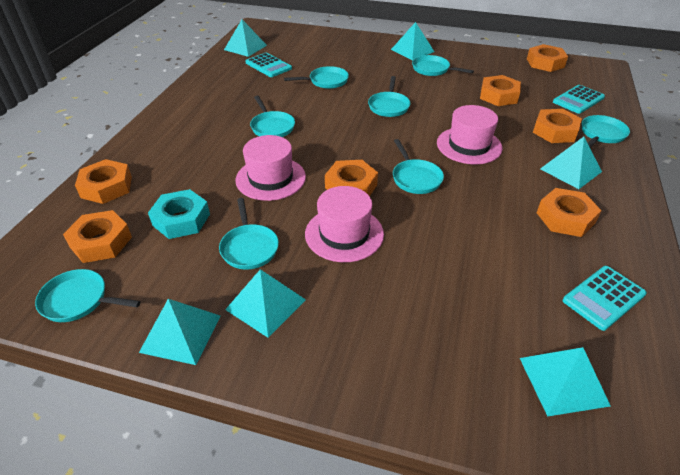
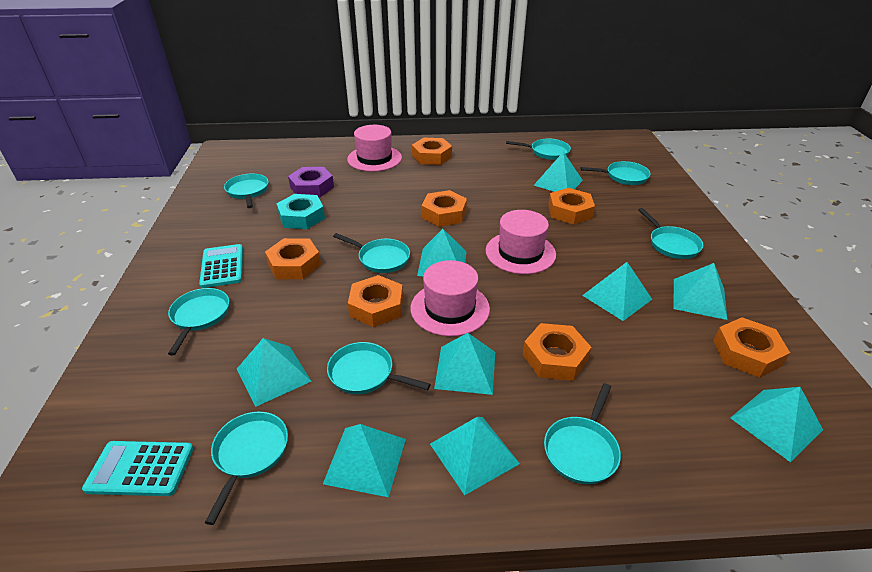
purple nut: none = 0 -> [288,167,334,197] = 1
turquoise calculator: [246,53,292,77] [553,85,605,114] [563,266,647,331] = 3 -> [82,441,194,496] [199,244,243,288] = 2
turquoise pan: [35,269,141,322] [219,198,279,270] [250,96,295,137] [284,66,349,89] [368,76,410,117] [393,139,444,194] [412,55,474,76] [582,115,630,148] = 8 -> [168,288,229,355] [205,412,288,525] [224,174,269,208] [327,342,431,394] [333,233,410,273] [506,139,571,160] [544,383,621,484] [580,161,651,185] [638,208,703,259] = 9
turquoise pyramid: [139,299,221,365] [224,20,267,57] [225,269,306,338] [391,22,435,60] [520,347,610,417] [540,137,602,189] = 6 -> [237,338,312,407] [323,424,406,497] [417,229,466,276] [430,417,520,495] [434,333,495,395] [534,152,583,192] [582,262,652,321] [674,263,728,320] [730,387,823,462] = 9

